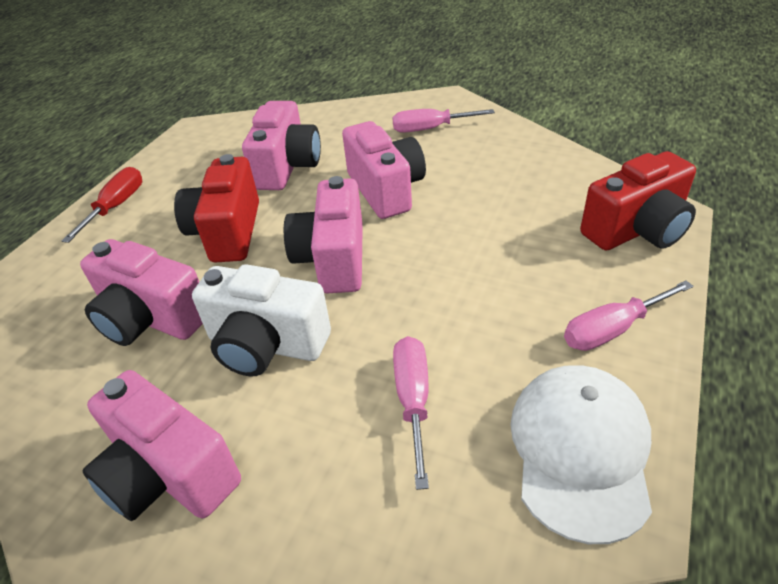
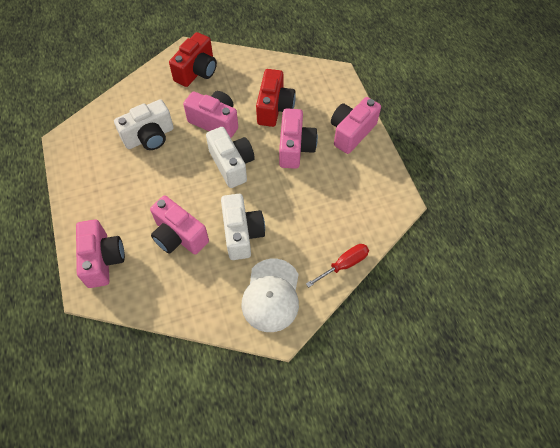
pink screwdriver: [392,109,495,133] [393,336,429,490] [564,280,694,351] = 3 -> none = 0
white camera: [192,264,331,376] = 1 -> [114,99,174,150] [206,127,255,188] [221,194,265,260] = 3

